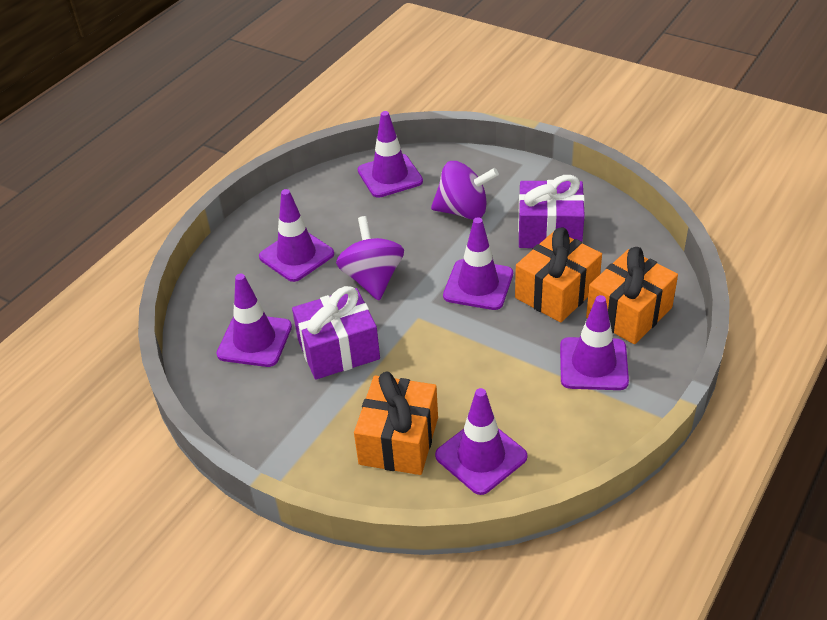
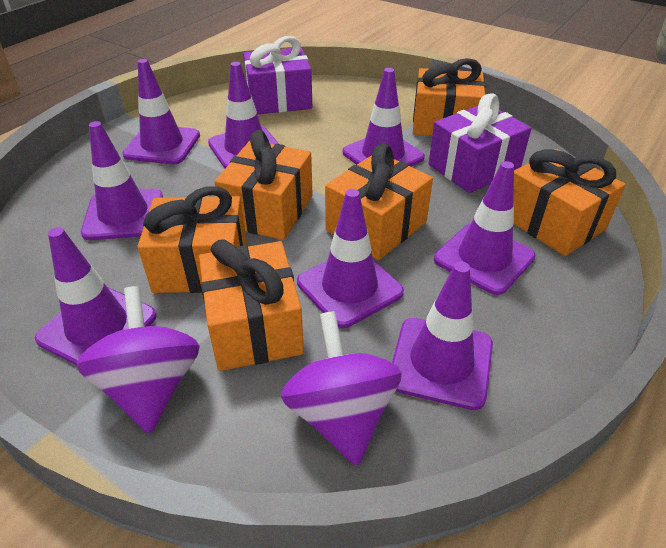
orange gift: [354,372,438,475] [515,228,602,323] [586,247,678,344] = 3 -> [137,186,247,293] [199,239,304,371] [215,130,313,240] [325,144,433,260] [413,58,485,136] [513,149,626,256] = 6
purple traffic cone: [216,274,292,367] [259,189,334,282] [358,111,423,198] [435,388,527,495] [443,217,513,310] [560,295,629,390] = 6 -> [35,227,157,365] [81,121,163,240] [123,59,200,164] [208,62,279,168] [297,189,404,328] [343,68,425,167] [392,261,493,410] [434,161,536,295] = 8

